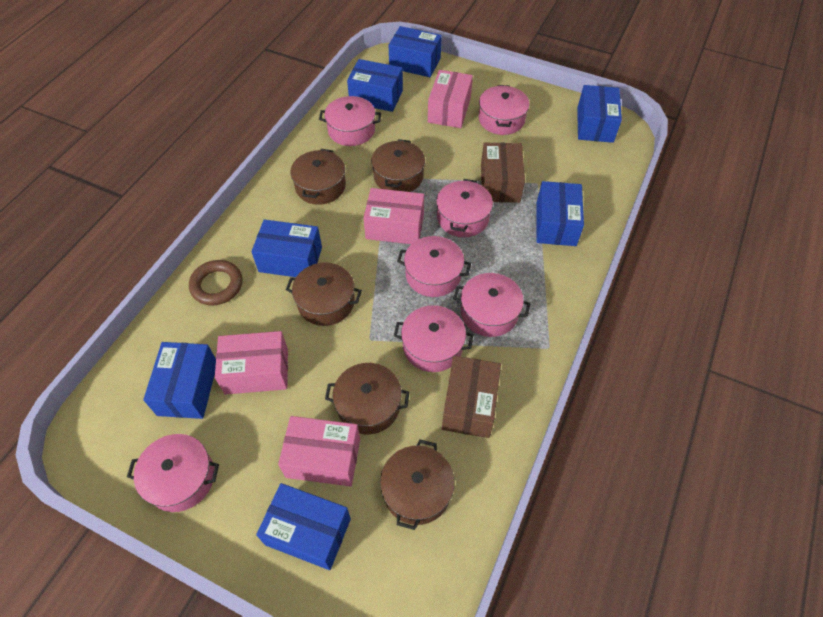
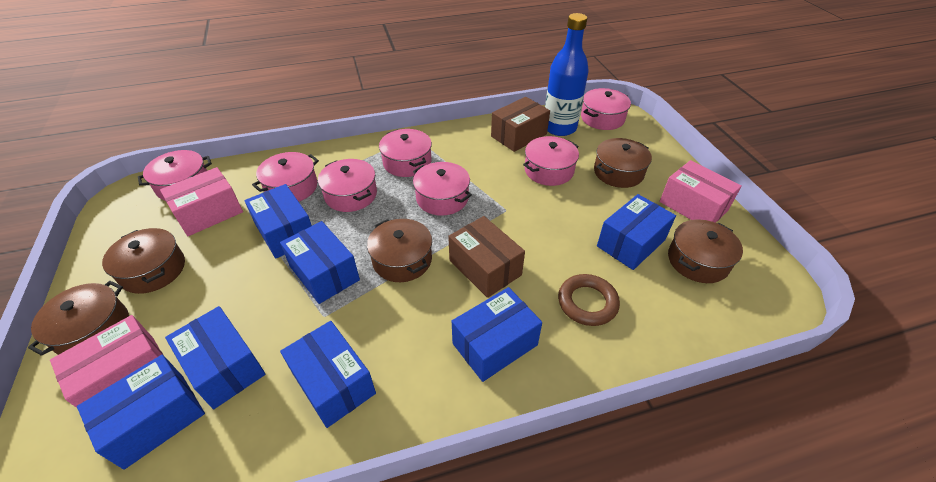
blue bottle: none = 0 -> [545,13,589,136] = 1
pink box: [215,331,288,395] [278,416,360,486] [364,188,424,244] [428,70,473,128] = 4 -> [50,315,163,408] [160,167,243,236] [660,160,742,223] = 3

